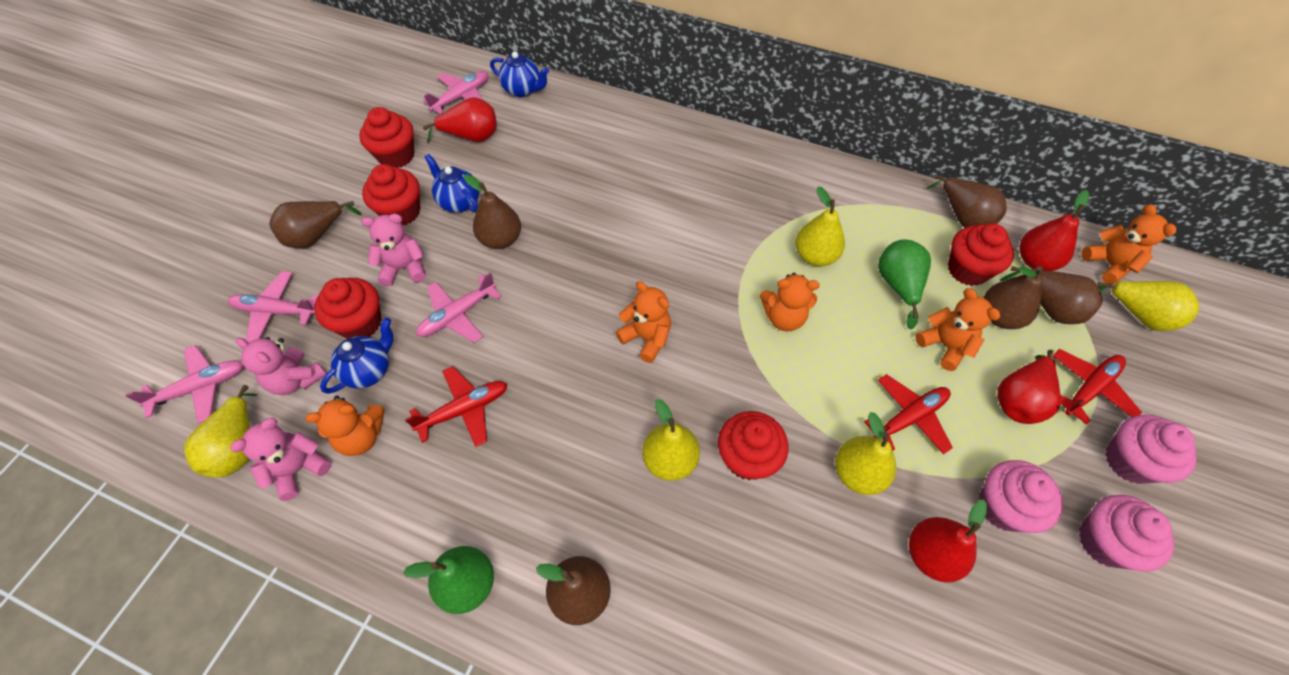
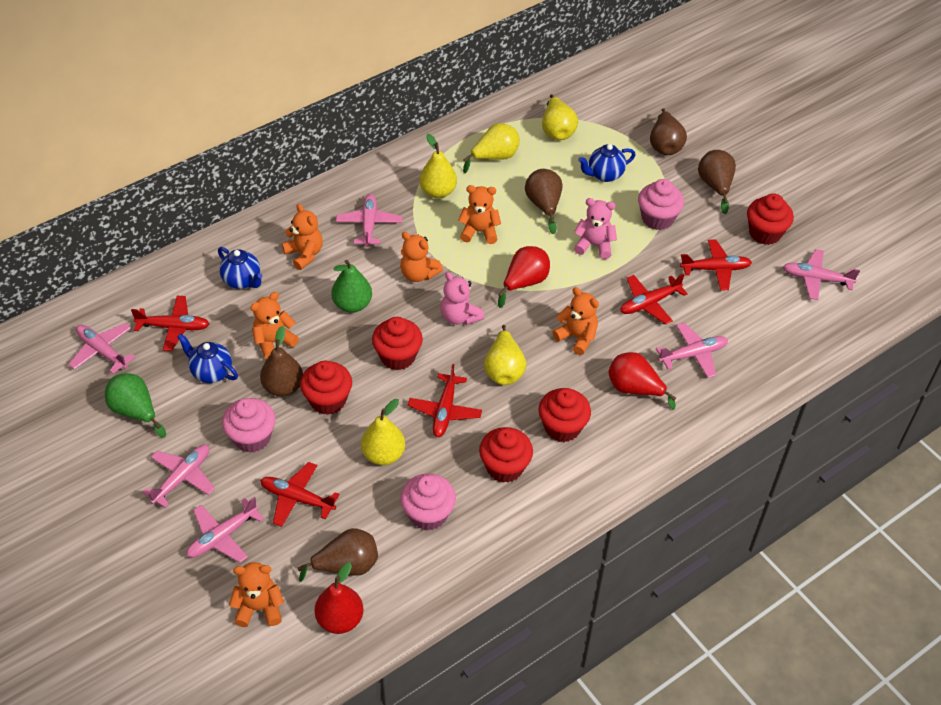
brown pear: [269,201,361,249] [464,174,521,249] [536,556,611,625] [926,174,1007,228] [984,266,1043,329] [1000,266,1103,324] = 6 -> [260,326,303,397] [298,528,378,582] [525,169,563,234] [650,108,687,155] [698,150,736,214] = 5
orange teddy bear: [305,396,385,456] [616,281,671,363] [760,273,820,331] [915,288,1000,371] [1082,204,1176,285] = 5 -> [229,562,284,627] [250,292,299,359] [282,204,323,270] [400,232,443,282] [458,185,501,244] [553,287,599,355] = 6
pink plane: [125,345,243,424] [228,271,318,343] [416,272,502,343] [423,71,488,114] = 4 -> [68,323,136,374] [142,445,215,508] [187,497,264,563] [336,194,402,247] [656,323,728,378] [783,249,860,300] = 6
pink teddy bear: [230,418,332,501] [236,337,327,395] [361,214,426,287] = 3 -> [440,272,484,325] [574,198,617,259] = 2
red pear: [423,97,497,143] [909,499,987,583] [997,350,1061,424] [1020,190,1089,271] = 4 -> [315,562,364,634] [498,246,550,308] [609,352,676,410] = 3
red plane: [405,366,507,447] [864,374,953,455] [1052,349,1142,425] = 3 -> [131,296,209,351] [260,462,339,527] [408,364,482,437] [620,274,688,325] [680,239,752,291] = 5

